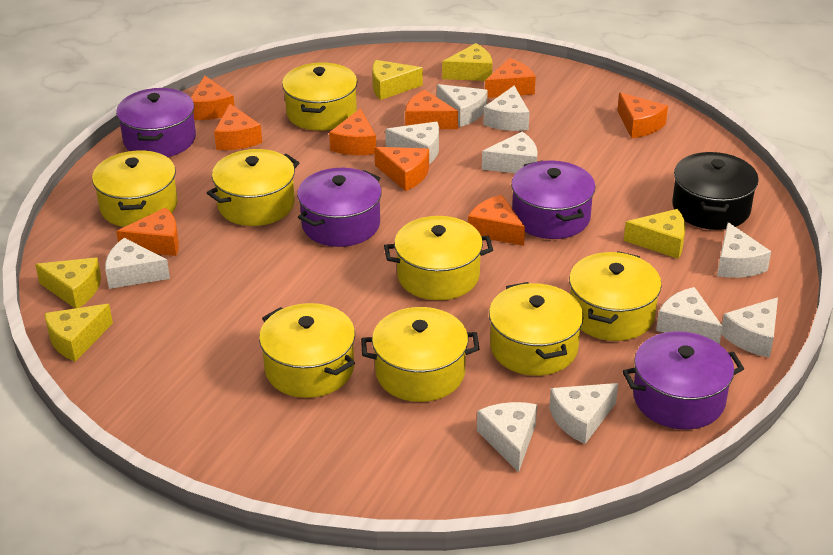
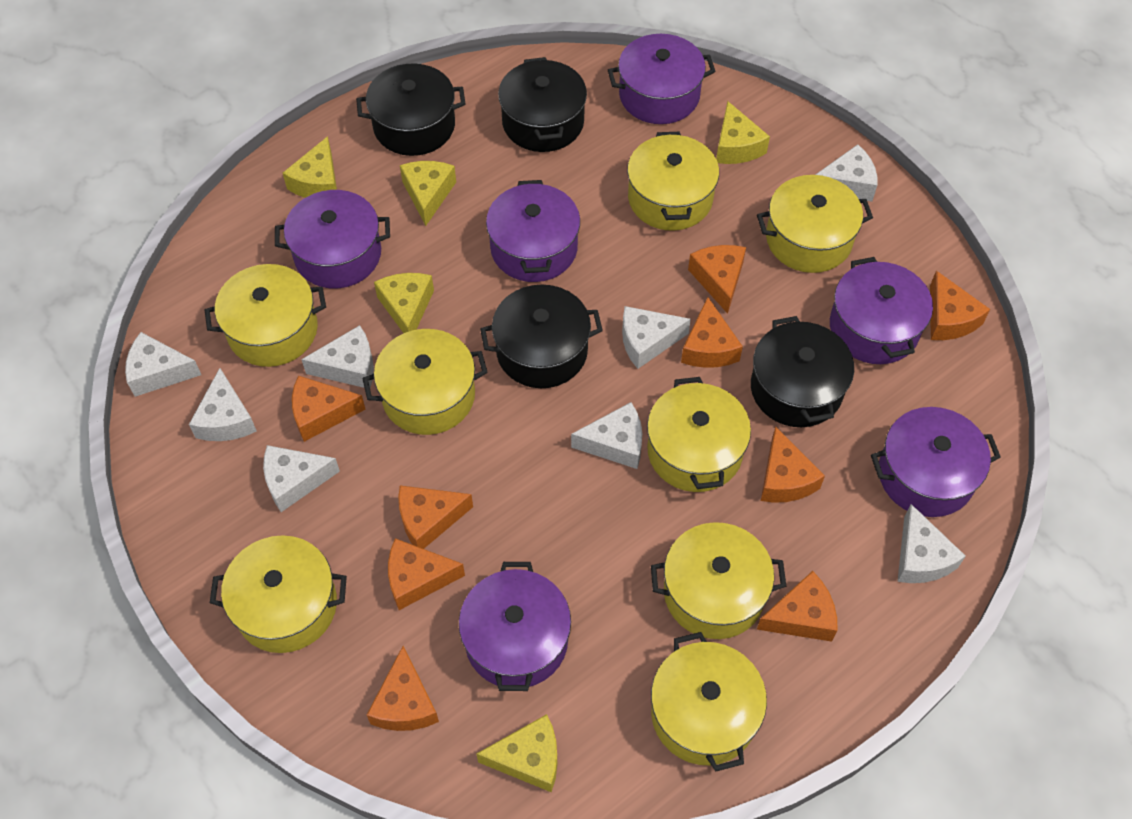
black pot: [672,152,759,230] = 1 -> [356,63,466,156] [480,285,603,388] [498,57,587,152] [751,316,854,427] = 4
purple pot: [116,88,196,157] [297,168,382,247] [511,160,596,239] [622,331,744,430] = 4 -> [275,190,390,288] [459,562,571,691] [486,180,580,282] [608,34,716,124] [830,257,933,364] [871,407,1001,517] = 6
white cheese: [105,238,170,289] [385,121,439,164] [437,84,488,127] [477,402,537,472] [482,132,538,173] [483,86,530,131] [549,383,618,444] [656,287,723,344] [717,222,771,278] [721,297,778,358] = 10 -> [125,332,201,397] [189,368,257,441] [263,445,340,512] [301,325,374,388] [571,402,642,469] [622,306,691,369] [815,144,877,202] [897,504,966,583] = 8

